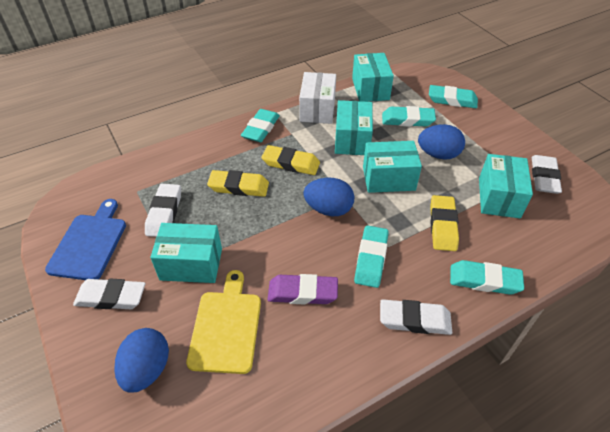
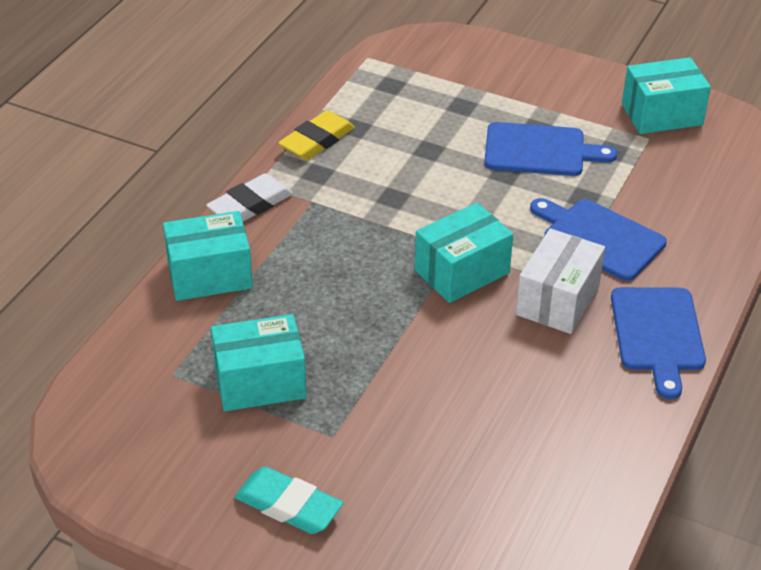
blue cutting board: [45,199,126,280] = 1 -> [484,122,617,176] [530,198,667,281] [611,287,706,399] = 3
blue egg: [114,328,169,393] [304,178,354,216] [418,124,465,160] = 3 -> none = 0
purple eraser: [267,274,338,305] = 1 -> none = 0
turquoise box: [150,223,222,283] [335,100,373,155] [352,53,394,102] [363,141,422,193] [479,154,533,218] = 5 -> [163,211,253,301] [211,314,307,411] [415,202,513,303] [622,57,711,134] = 4
turquoise eraser: [241,109,280,142] [354,225,389,288] [382,106,436,127] [429,85,478,108] [450,260,524,295] = 5 -> [235,467,343,534] = 1
white eraser: [73,278,145,309] [145,184,181,237] [380,299,452,335] [532,155,562,194] = 4 -> [206,173,293,222] = 1
yellow cutting board: [186,270,261,374] = 1 -> none = 0
yellow eraser: [207,170,269,197] [262,145,320,175] [430,195,459,251] = 3 -> [278,110,355,160] = 1

